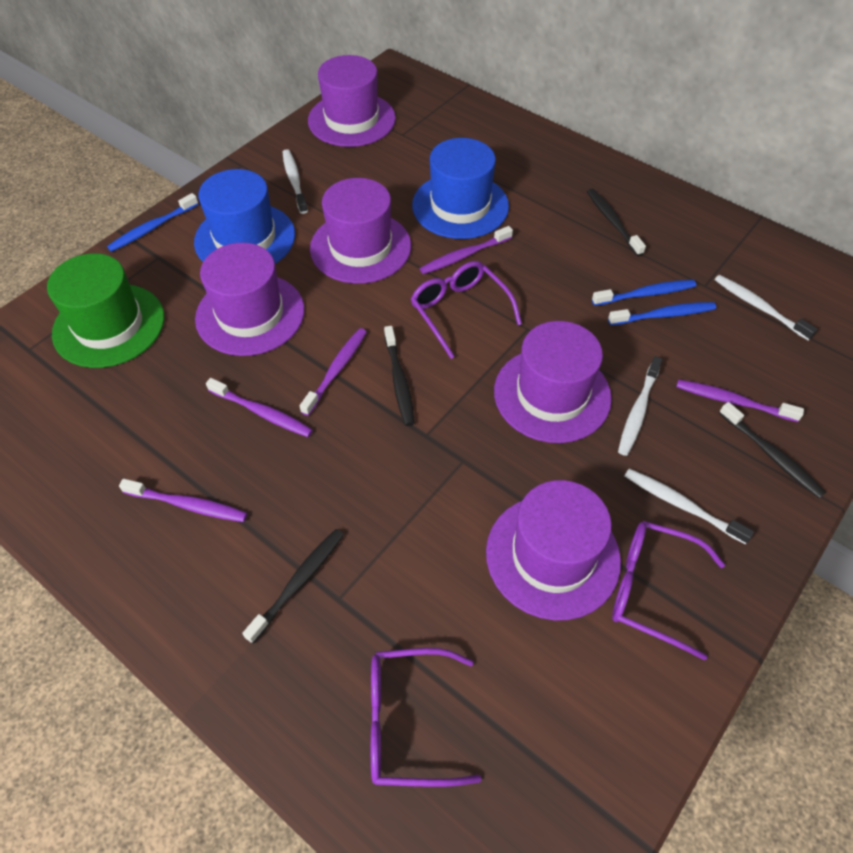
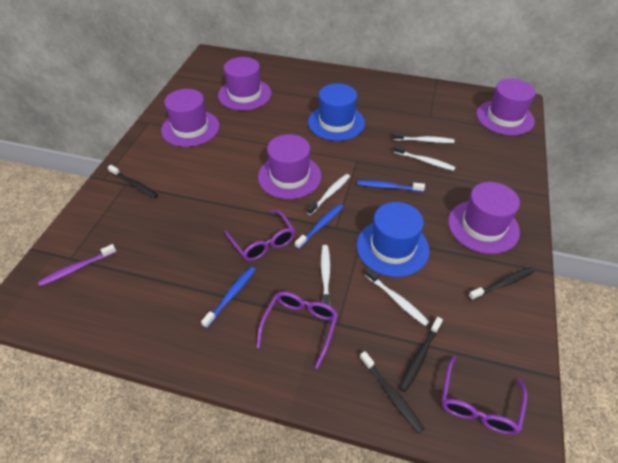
green hat: [47,253,165,368] = 1 -> none = 0
purple toothbrush: [119,479,247,522] [206,378,313,437] [300,328,367,416] [420,226,513,274] [676,379,804,422] = 5 -> [38,244,116,286] = 1
white toothbrush: [283,149,308,214] [618,356,662,456] [625,469,754,544] [715,275,817,340] = 4 -> [307,174,350,215] [321,245,330,306] [365,268,429,326] [393,132,454,143] [393,145,455,171] = 5

